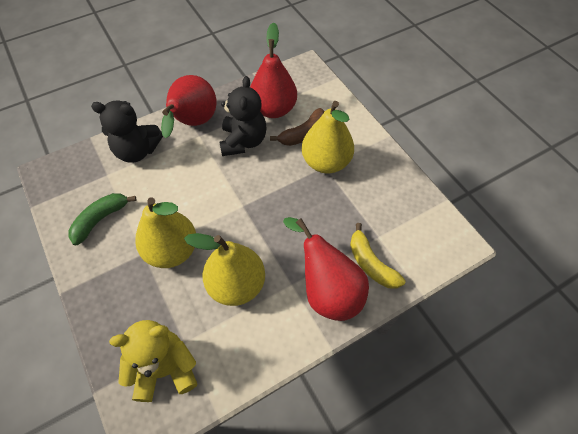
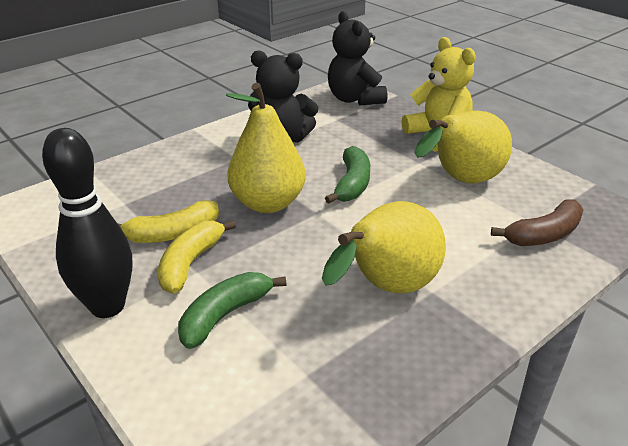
black bowling pin: none = 0 -> [42,128,132,318] = 1
green banana: [69,193,136,246] = 1 -> [178,272,287,349] [325,146,370,204] = 2
red pear: [161,75,216,138] [250,22,297,118] [283,217,369,321] = 3 -> none = 0
yellow banana: [350,223,406,289] = 1 -> [118,200,219,243] [157,220,236,293] = 2

